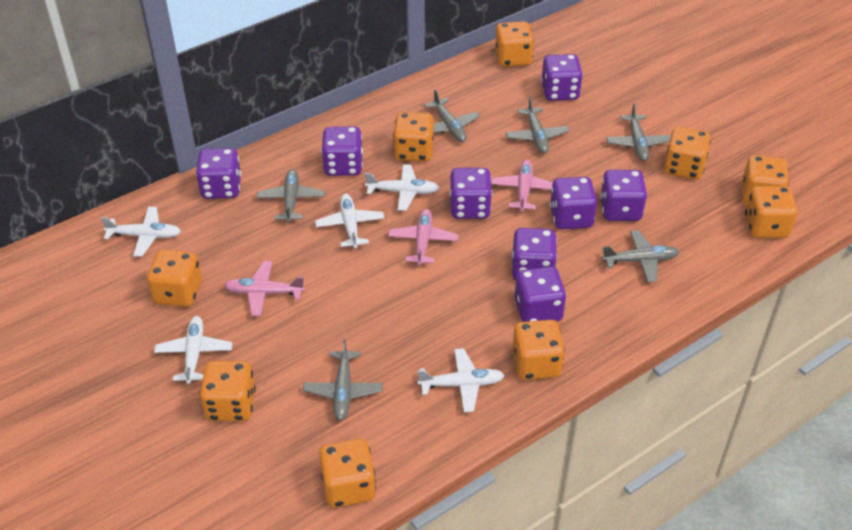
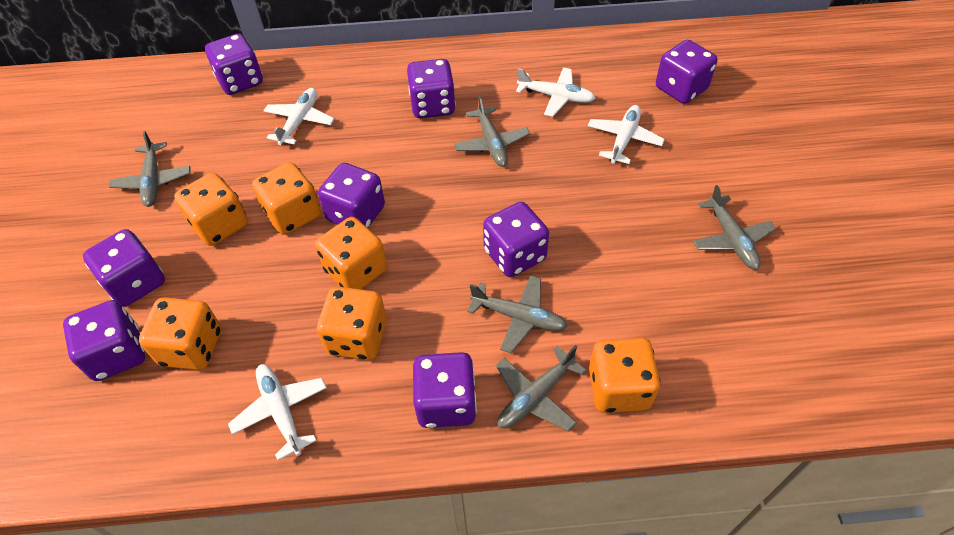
grey plane: [257,169,325,222] [303,339,383,420] [424,89,480,142] [506,97,569,153] [602,230,680,282] [606,103,670,161] = 6 -> [109,131,191,207] [454,95,530,167] [467,275,568,353] [496,345,587,431] [693,185,776,270] = 5
orange dice: [147,250,202,307] [199,361,256,421] [319,439,376,508] [393,112,434,162] [495,21,534,67] [512,320,565,380] [664,127,711,180] [742,155,789,205] [745,186,798,238] = 9 -> [139,297,221,370] [174,173,248,246] [252,162,321,235] [315,217,387,289] [317,286,387,360] [589,338,660,413] = 6
pink plane: [224,261,305,316] [388,209,459,266] [491,160,553,211] = 3 -> none = 0
white plane: [101,207,181,257] [154,316,232,384] [315,194,385,248] [365,164,439,211] [418,348,505,412] = 5 -> [228,364,327,461] [263,88,335,145] [516,68,595,117] [588,105,665,164] = 4

